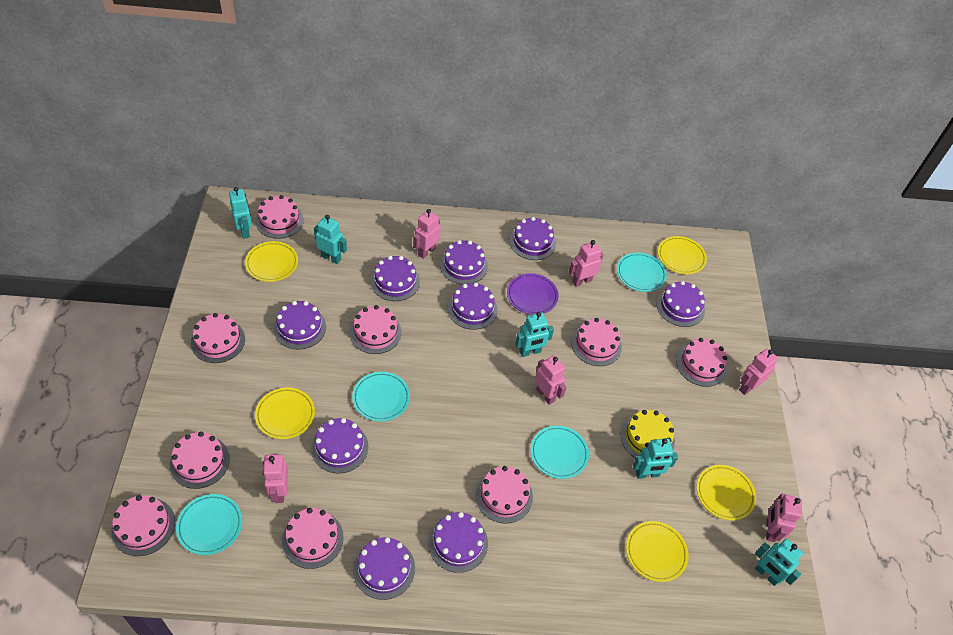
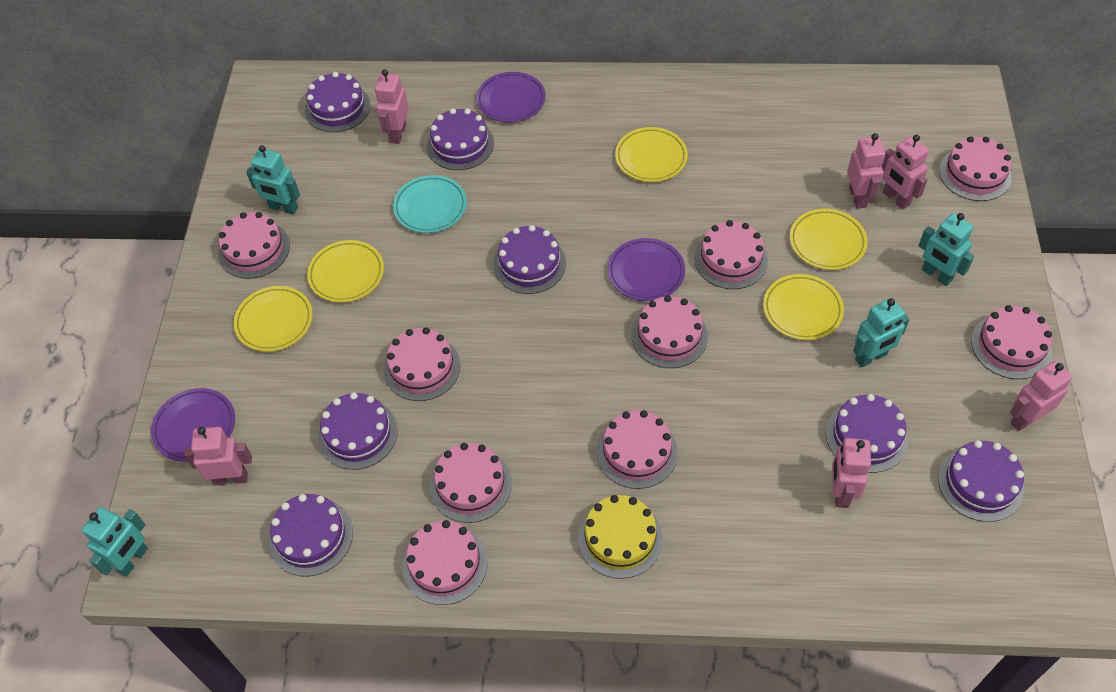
purple cake: [274,301,326,349] [311,418,368,473] [353,537,415,600] [370,256,420,301] [428,512,488,573] [440,240,488,285] [448,283,497,330] [510,217,556,260] [656,281,705,327] = 9 -> [269,494,353,576] [305,72,370,132] [318,392,398,470] [427,108,494,170] [493,225,566,294] [826,394,908,473] [938,440,1024,522] = 7
purple plate: [507,273,559,315] = 1 -> [151,388,235,462] [476,72,546,123] [608,238,685,301] = 3
turquoise plate: [176,494,242,555] [352,372,410,422] [531,426,589,479] [617,252,667,292] = 4 -> [393,175,467,233] = 1
turquoise robot: [229,187,252,239] [314,215,347,264] [515,312,554,357] [633,438,678,479] [755,539,803,586] = 5 -> [82,507,148,577] [246,145,300,215] [853,298,910,367] [918,213,974,286] = 4

